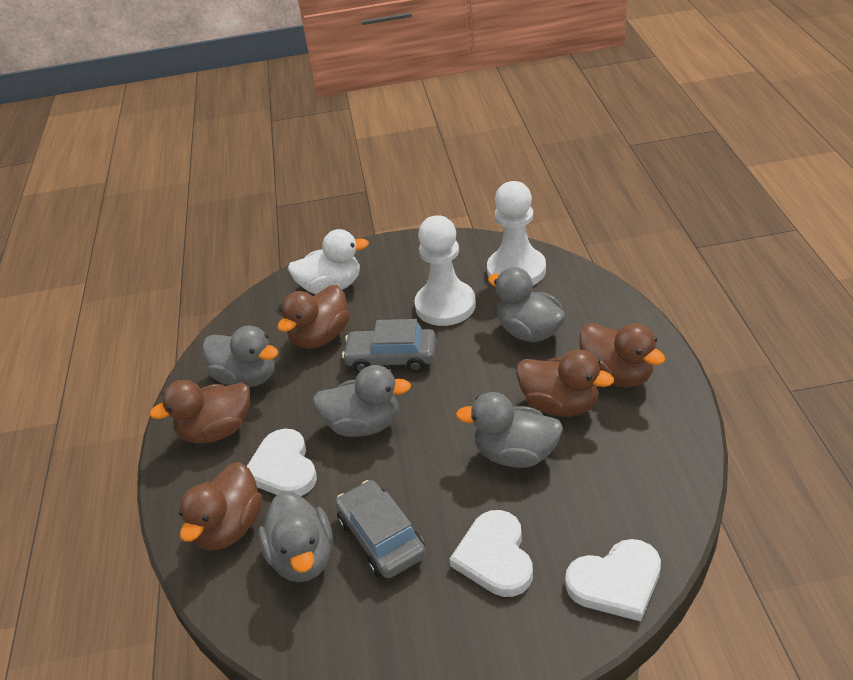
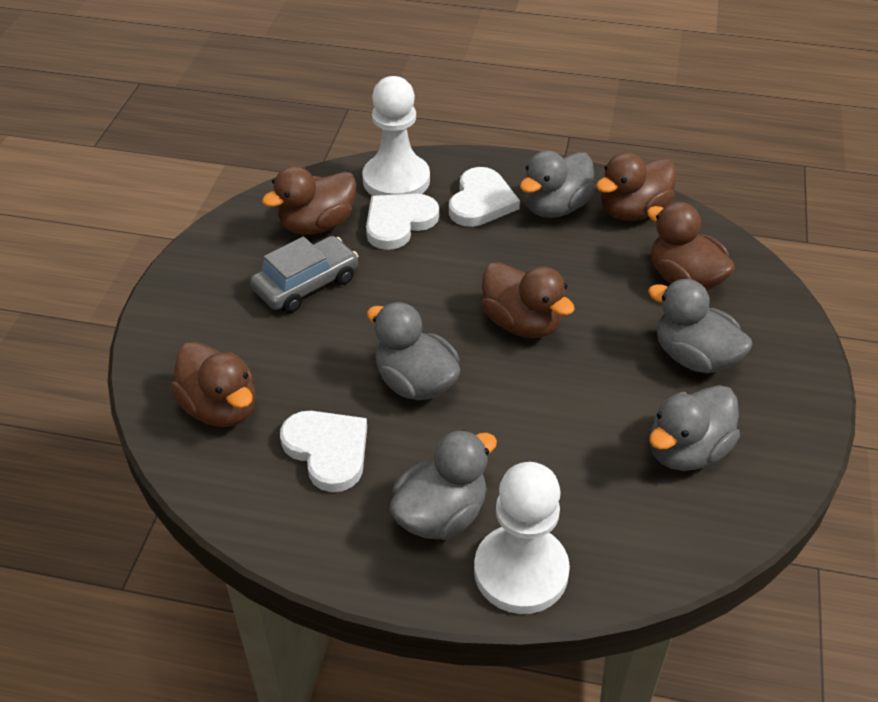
grey car: [335,480,426,578] [342,319,436,373] = 2 -> [250,236,358,313] = 1
white duck: [288,229,369,294] = 1 -> none = 0

